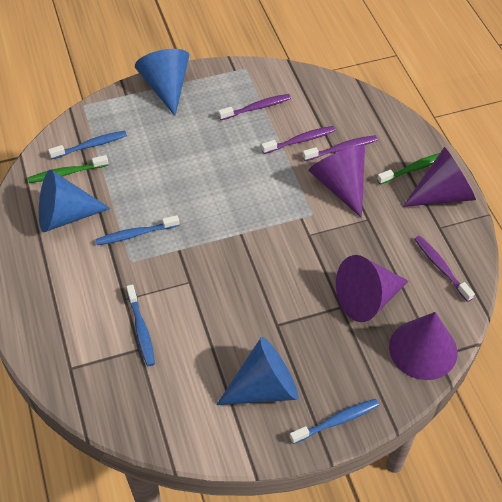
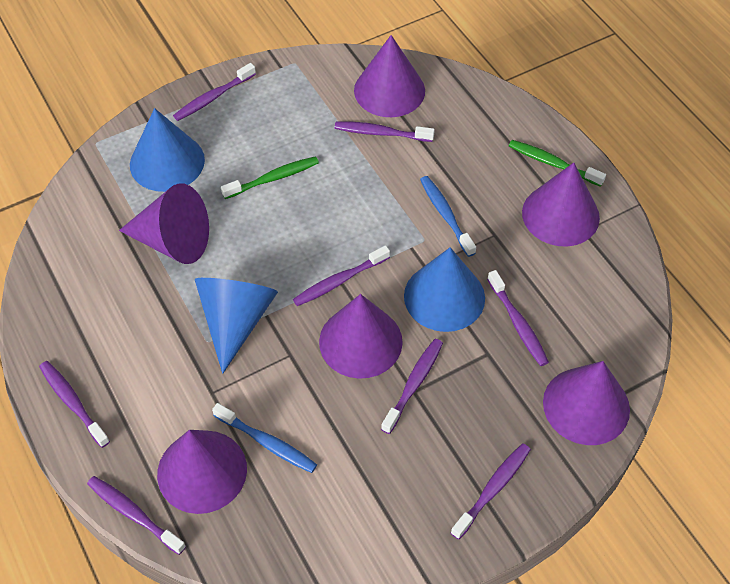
blue toothbrush: [48,131,127,159] [95,215,179,245] [126,284,155,366] [290,399,379,444] = 4 -> [212,403,317,473] [420,176,476,257] = 2
purple cone: [309,146,365,218] [336,255,408,322] [389,312,458,380] [403,147,476,207] = 4 -> [119,183,209,264] [157,430,247,514] [319,294,403,379] [354,35,425,117] [522,163,600,247] [543,361,630,445] = 6
purple toothbrush: [218,94,291,120] [261,126,335,154] [303,135,378,161] [415,236,475,302] = 4 -> [39,361,110,448] [87,476,186,555] [173,63,256,121] [293,245,390,306] [334,122,435,142] [381,339,443,434] [451,444,531,539] [487,270,549,366] = 8

